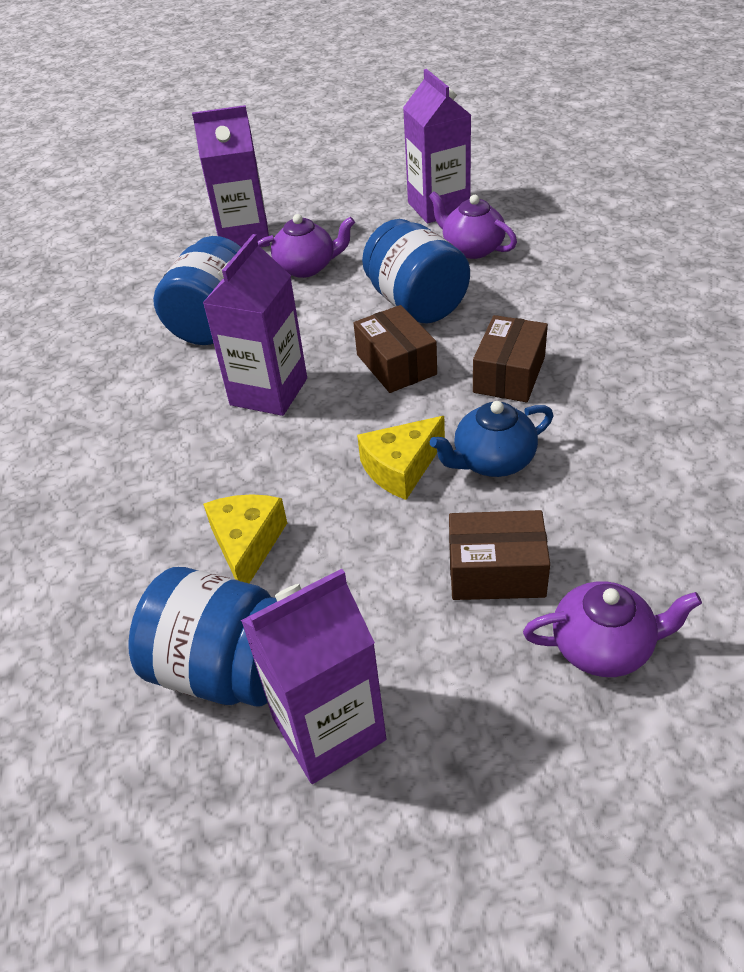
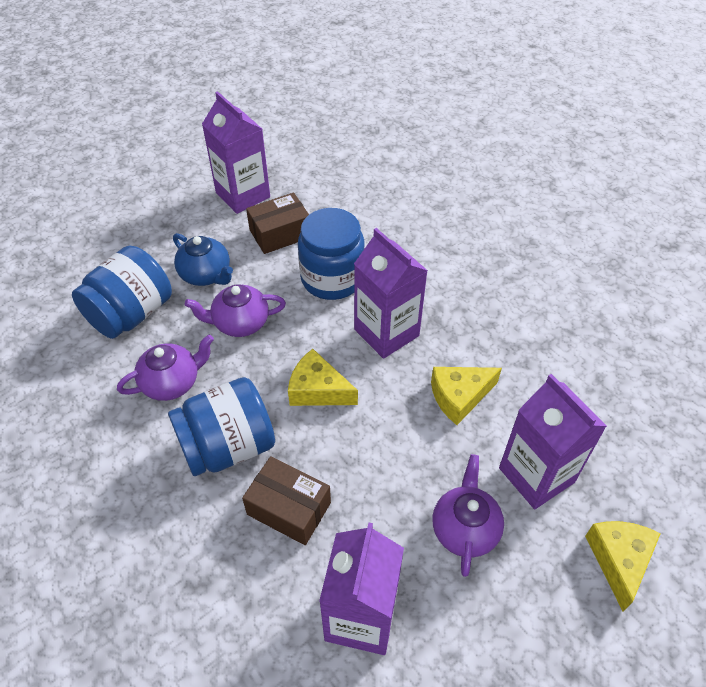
brown box: [354,305,437,393] [449,510,550,600] [473,315,548,402] = 3 -> [242,456,331,545] [246,193,309,254] = 2
yellow cheese: [203,494,287,584] [357,416,445,500] = 2 -> [288,349,358,406] [431,367,502,425] [585,521,661,611] = 3

